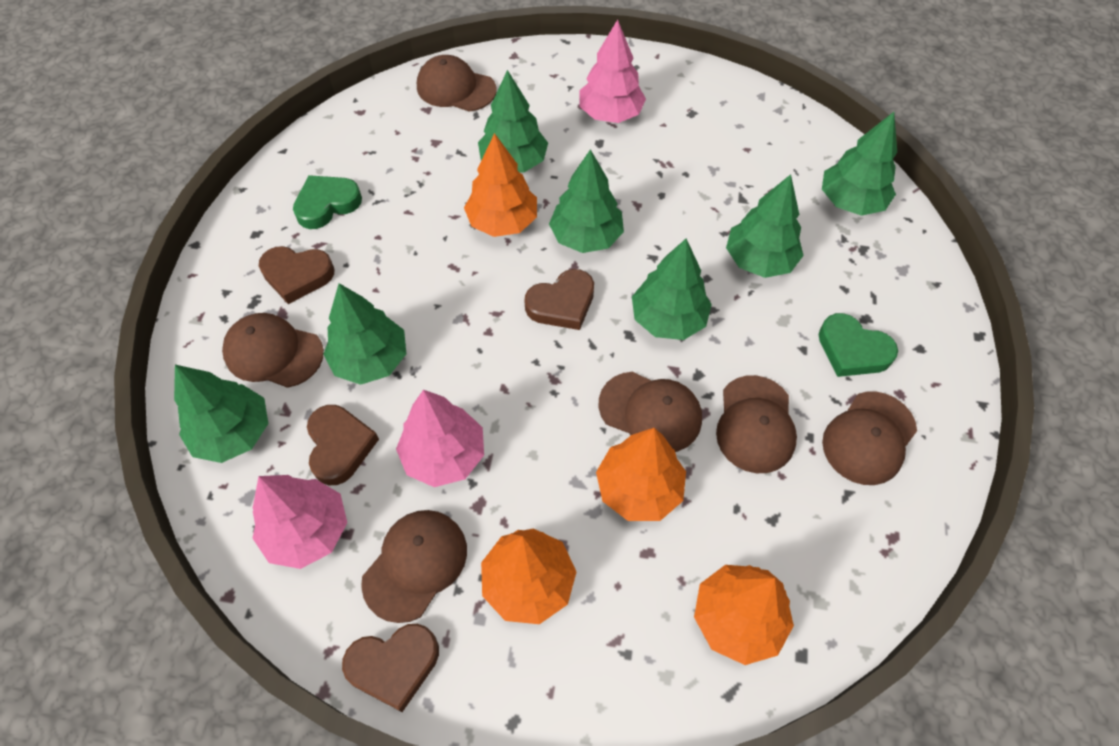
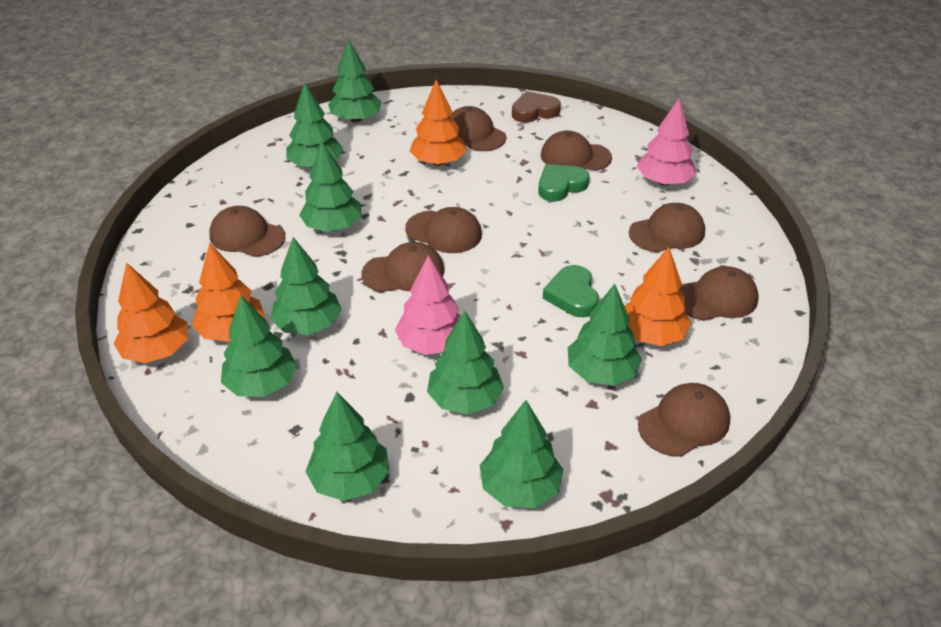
brown cap: [222,313,324,388] [361,510,467,623] [417,55,497,112] [599,372,702,452] [716,375,797,473] [822,392,917,485] = 6 -> [209,206,286,257] [362,242,444,292] [405,207,482,253] [450,106,506,151] [541,130,612,171] [629,203,705,253] [638,383,730,457] [679,266,759,321] = 8
brown heart: [259,246,335,304] [307,405,379,485] [342,624,439,712] [525,269,594,330] = 4 -> [512,91,561,123] = 1
green tree: [174,365,269,463] [324,283,406,385] [478,70,548,173] [549,149,624,253] [632,239,712,340] [726,174,804,278] [822,112,897,216] = 7 -> [221,296,297,397] [270,237,342,335] [286,82,344,168] [299,141,362,232] [305,392,390,501] [328,39,382,122] [427,310,504,415] [480,400,563,508] [568,284,642,386] = 9
pink tree: [253,475,347,569] [396,390,484,487] [579,19,646,123] = 3 -> [395,255,461,355] [637,99,696,186] = 2

